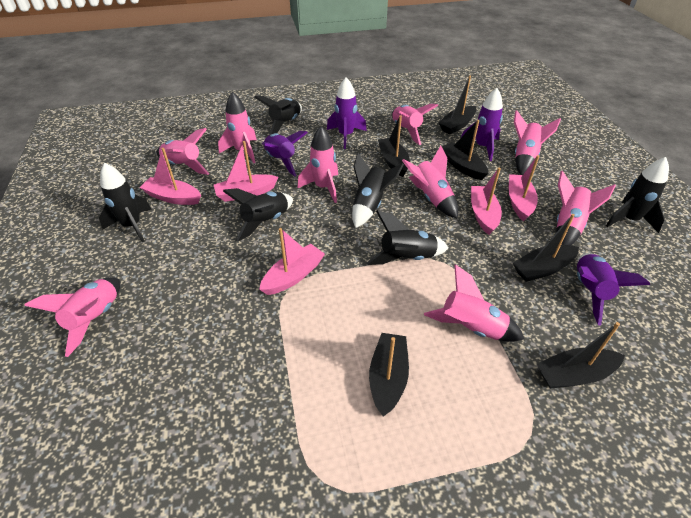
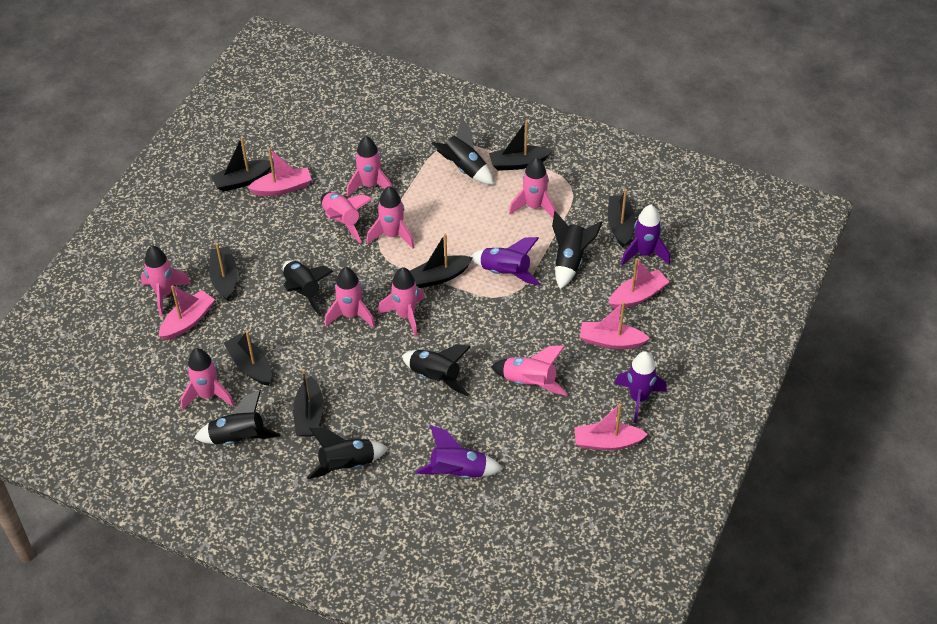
black boat: [369,333,409,417] [378,115,410,177] [439,76,477,134] [442,120,489,180] [513,214,579,282] [537,322,625,389] = 6 -> [209,243,237,301] [211,137,271,192] [224,331,272,386] [293,369,323,436] [410,233,473,288] [489,120,552,171] [608,189,635,247] = 7

